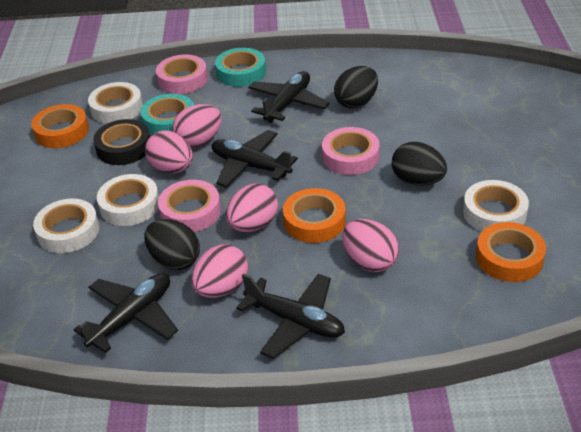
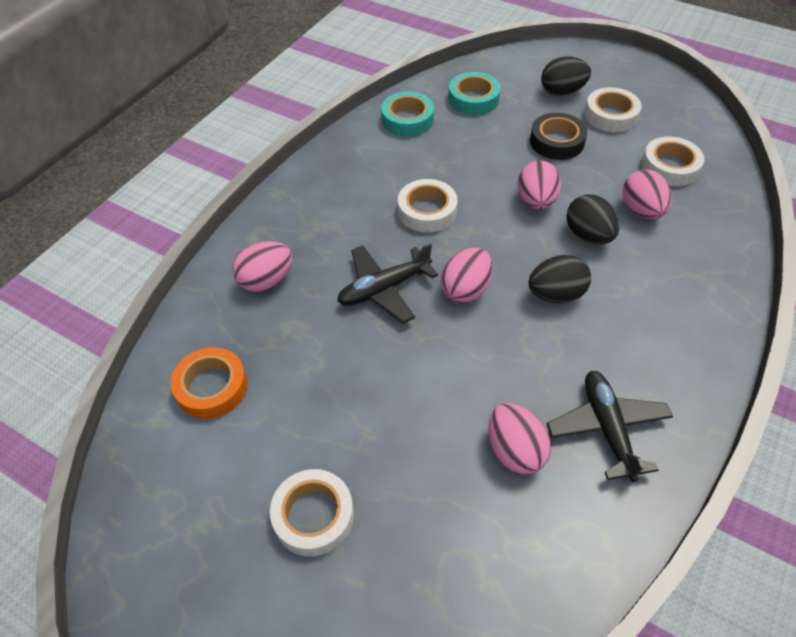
black plane: [74,273,178,353] [212,130,298,188] [236,273,345,359] [248,71,330,123] = 4 -> [337,243,438,323] [547,371,673,482] = 2
orange tape: [31,104,89,148] [283,188,346,243] [476,222,546,282] = 3 -> [170,347,248,419] = 1
pink tape: [156,55,208,94] [158,180,221,232] [322,127,380,175] = 3 -> none = 0

